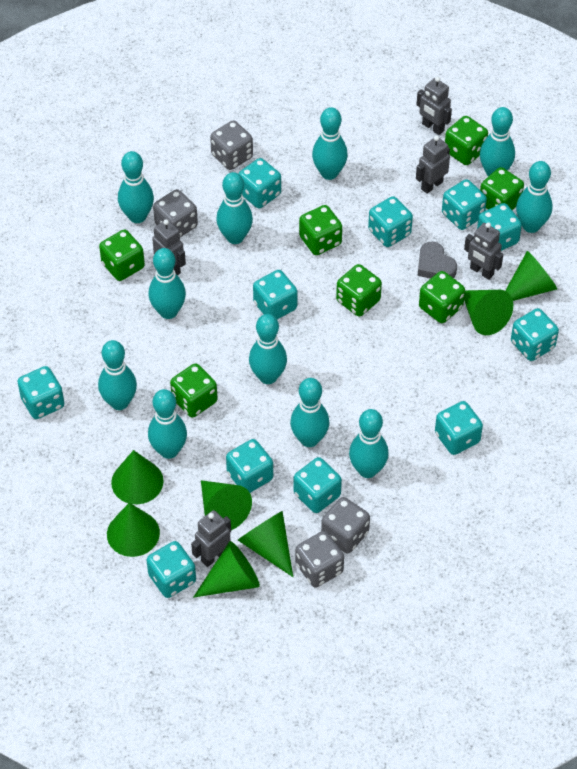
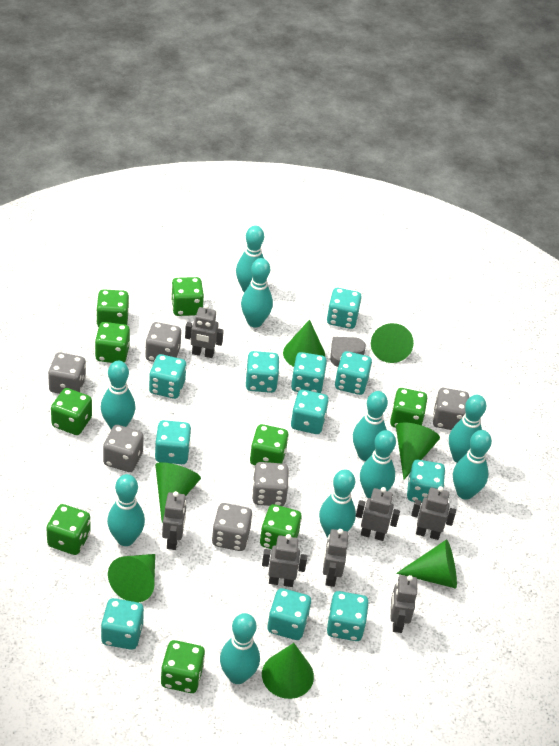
green dice: [99,230,145,281] [170,363,217,417] [299,205,342,255] [336,264,382,317] [419,271,465,323] [445,116,488,165] [480,167,524,210] = 7 -> [46,504,90,555] [51,388,92,435] [95,322,130,363] [96,289,129,327] [161,640,205,693] [171,277,204,316] [250,424,289,466] [260,504,302,549] [390,388,427,428] = 9
grey dice: [153,189,198,237] [210,120,253,170] [296,531,344,587] [321,497,370,553] = 4 -> [48,352,86,394] [103,425,144,472] [145,322,181,362] [212,503,252,551] [252,462,289,506] [433,388,469,430] = 6
grey robot: [152,219,186,275] [191,510,231,567] [416,77,452,135] [416,136,450,194] [464,222,503,280] = 5 -> [162,491,186,550] [185,304,224,358] [262,534,307,587] [323,529,349,587] [356,487,400,541] [391,575,417,633] [411,486,456,540] = 7
turquoise bowling pin: [98,340,137,410] [118,151,154,223] [148,389,187,459] [149,248,186,319] [216,172,253,244] [249,314,287,384] [290,378,329,447] [312,107,348,180] [349,409,389,478] [480,107,515,176] [516,161,552,233] = 11 -> [101,361,135,429] [107,474,145,546] [220,613,260,684] [236,225,264,292] [241,258,273,328] [319,469,356,537] [353,391,388,461] [360,430,396,498] [449,395,486,463] [453,430,492,500] = 10

